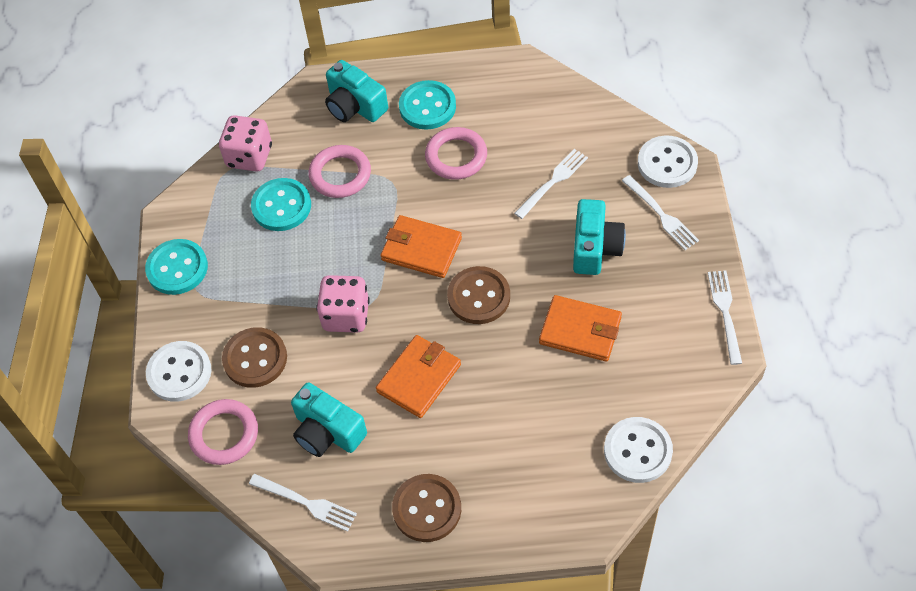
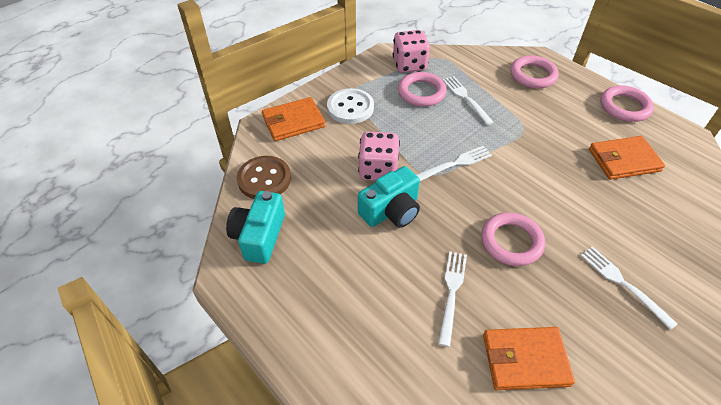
brown button: [222,327,287,388] [392,474,461,542] [447,266,510,324] = 3 -> [237,156,291,199] = 1
pink ring: [188,399,258,465] [309,145,371,198] [425,127,487,180] = 3 -> [398,72,447,107] [481,212,545,266] [510,55,559,89] [600,85,654,122] = 4
turquoise button: [145,239,208,295] [251,178,311,231] [399,80,456,130] = 3 -> none = 0
turquoise camera: [291,382,367,457] [325,60,388,122] [573,199,626,275] = 3 -> [226,191,285,264] [358,166,420,228] = 2
white button: [146,341,212,402] [604,417,673,483] [638,136,698,188] = 3 -> [327,88,374,124] = 1

